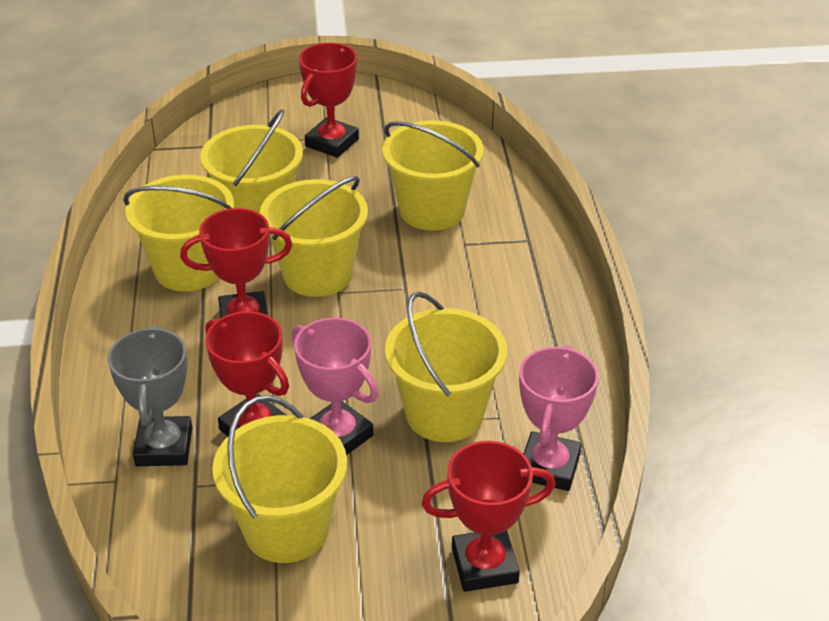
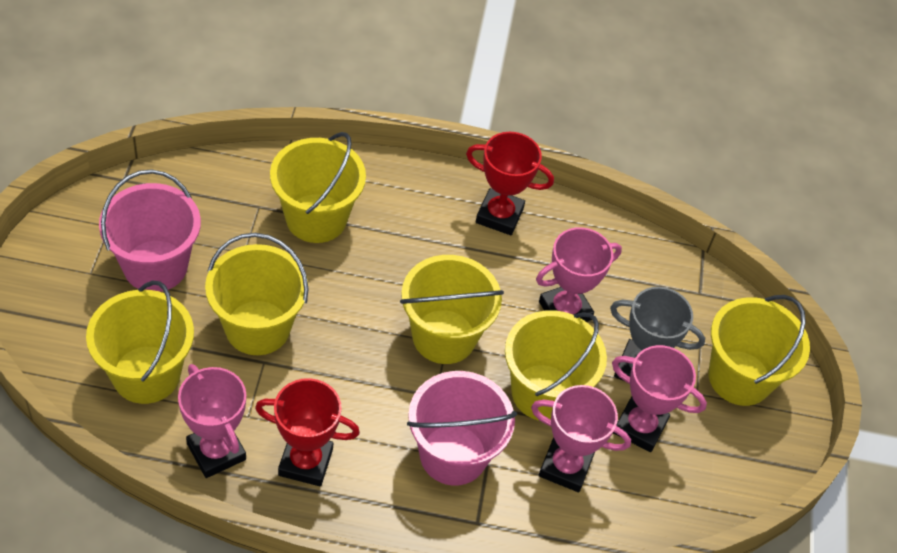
pink bucket: none = 0 -> [99,169,201,292] [407,371,517,486] = 2
pink trophy: [292,317,379,455] [519,345,599,491] = 2 -> [178,364,246,478] [531,385,631,492] [536,227,622,322] [612,345,707,452] = 4
red trophy: [180,208,292,318] [205,311,289,436] [299,43,359,158] [421,441,555,592] = 4 -> [255,378,360,486] [466,132,554,235] = 2

